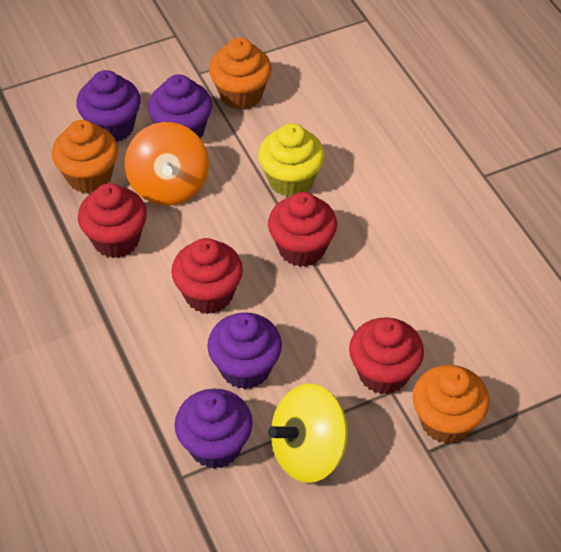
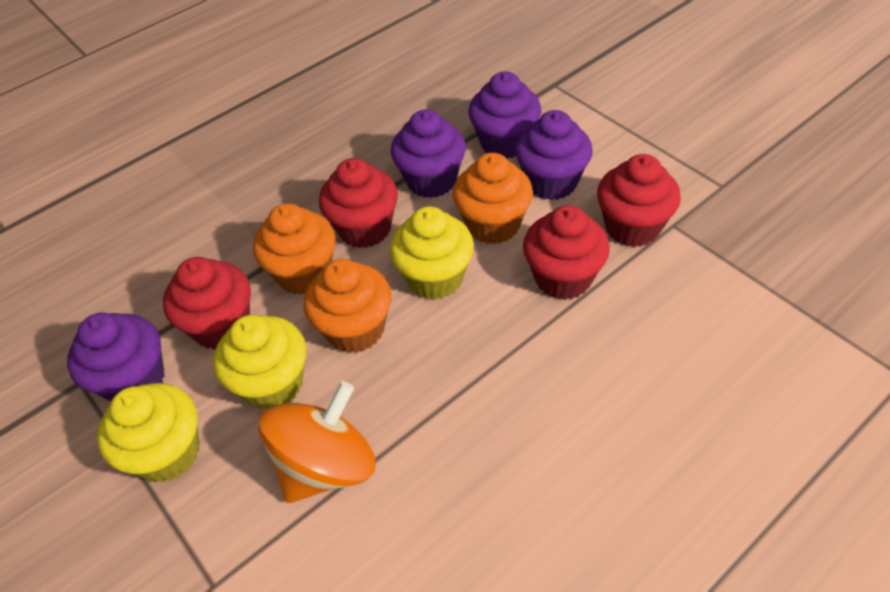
yellow cupcake: [258,123,325,197] = 1 -> [97,383,199,483] [213,315,306,410] [389,207,474,300] = 3
yellow spinning top: [268,384,348,483] = 1 -> none = 0

